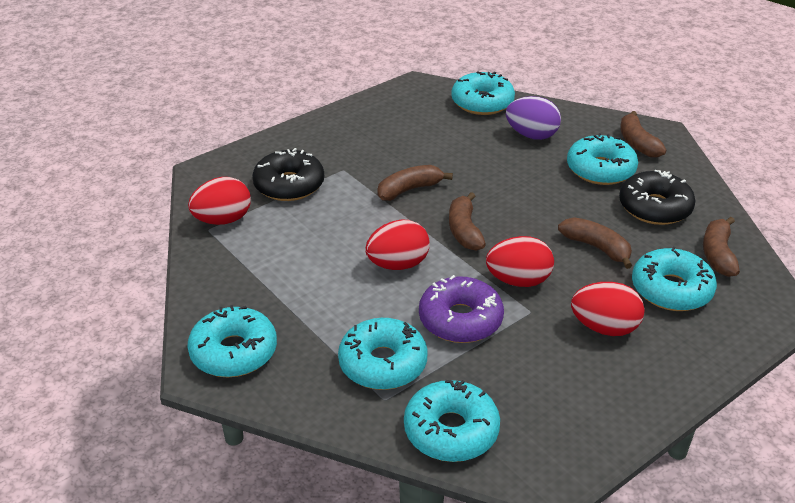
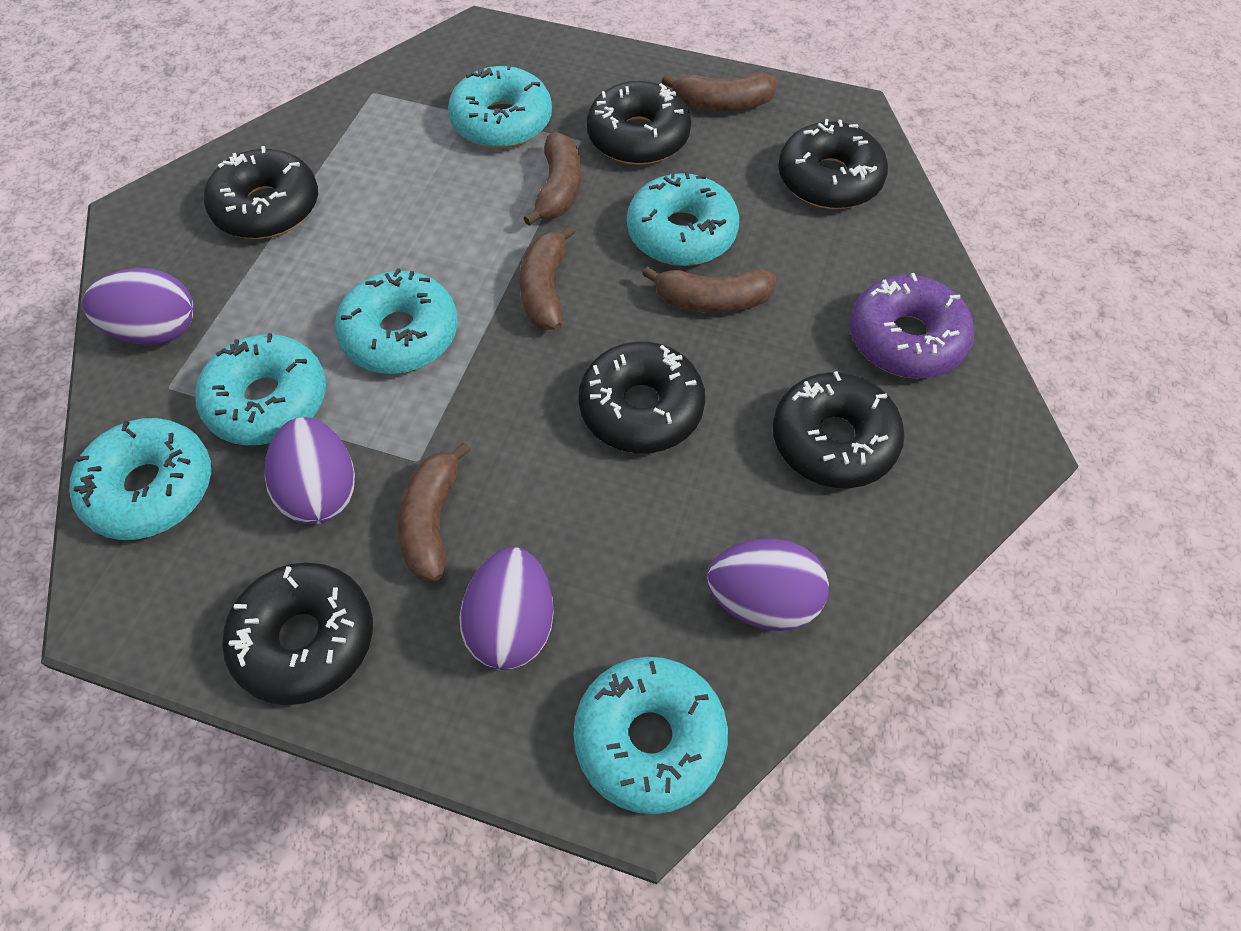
black donut: [252,148,324,201] [619,170,695,225] = 2 -> [204,146,318,239] [222,562,373,705] [578,341,705,453] [587,81,691,165] [773,371,905,488] [778,119,888,209] = 6
purple egg: [506,96,561,140] = 1 -> [82,268,194,345] [265,417,355,524] [460,547,554,670] [707,538,829,631] = 4
red egg: [188,177,251,225] [365,219,430,270] [486,236,554,287] [571,282,644,336] = 4 -> none = 0

